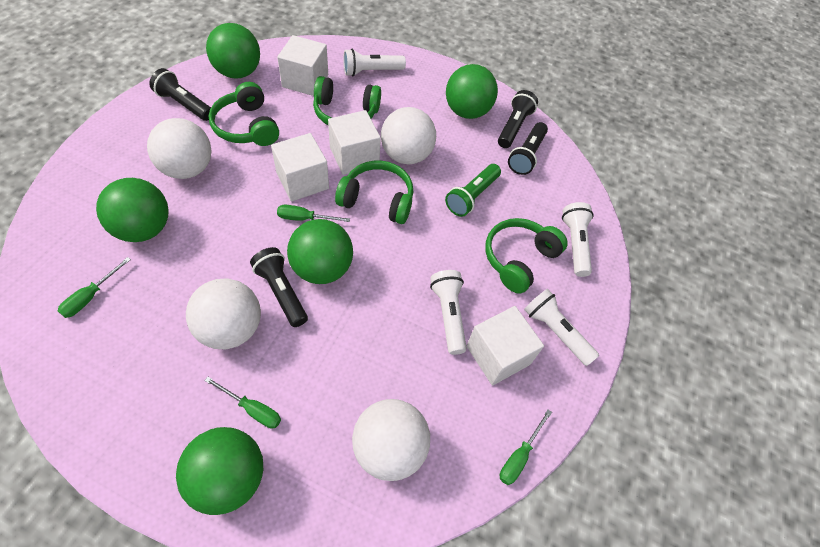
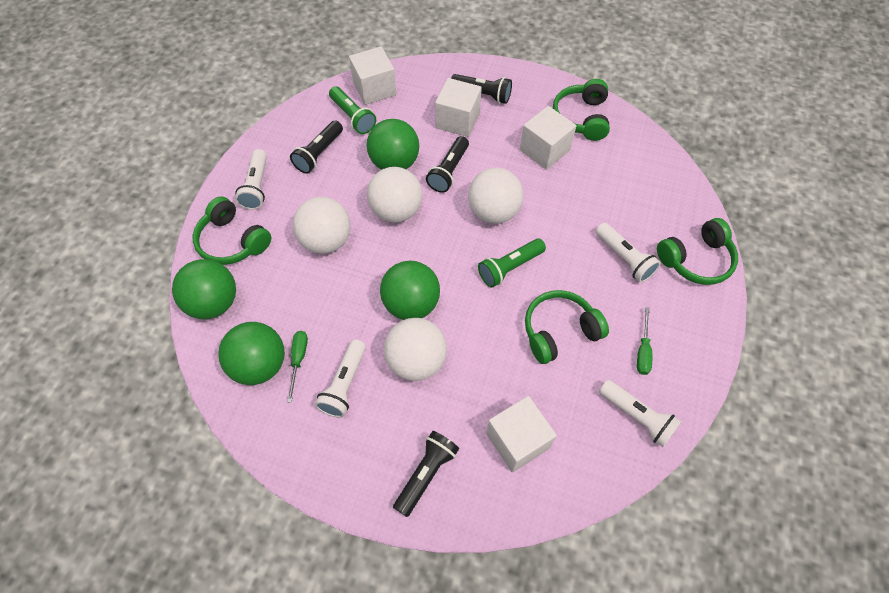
green ball: [96,178,169,242] [176,427,263,515] [206,23,260,79] [287,219,353,284] [446,64,498,119] = 5 -> [172,259,236,319] [218,322,285,385] [367,119,419,170] [380,260,440,320] = 4
green flashlight: [445,164,501,217] = 1 -> [329,86,376,134] [478,239,546,287] = 2
green screwdriver: [58,257,131,318] [204,377,281,429] [277,205,350,222] [500,409,552,485] = 4 -> [287,331,308,403] [637,307,652,375] = 2

